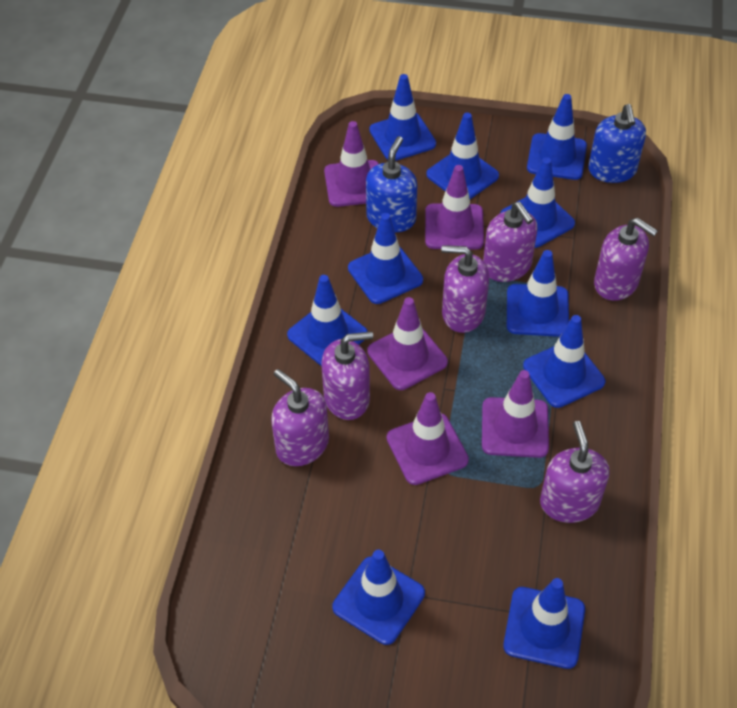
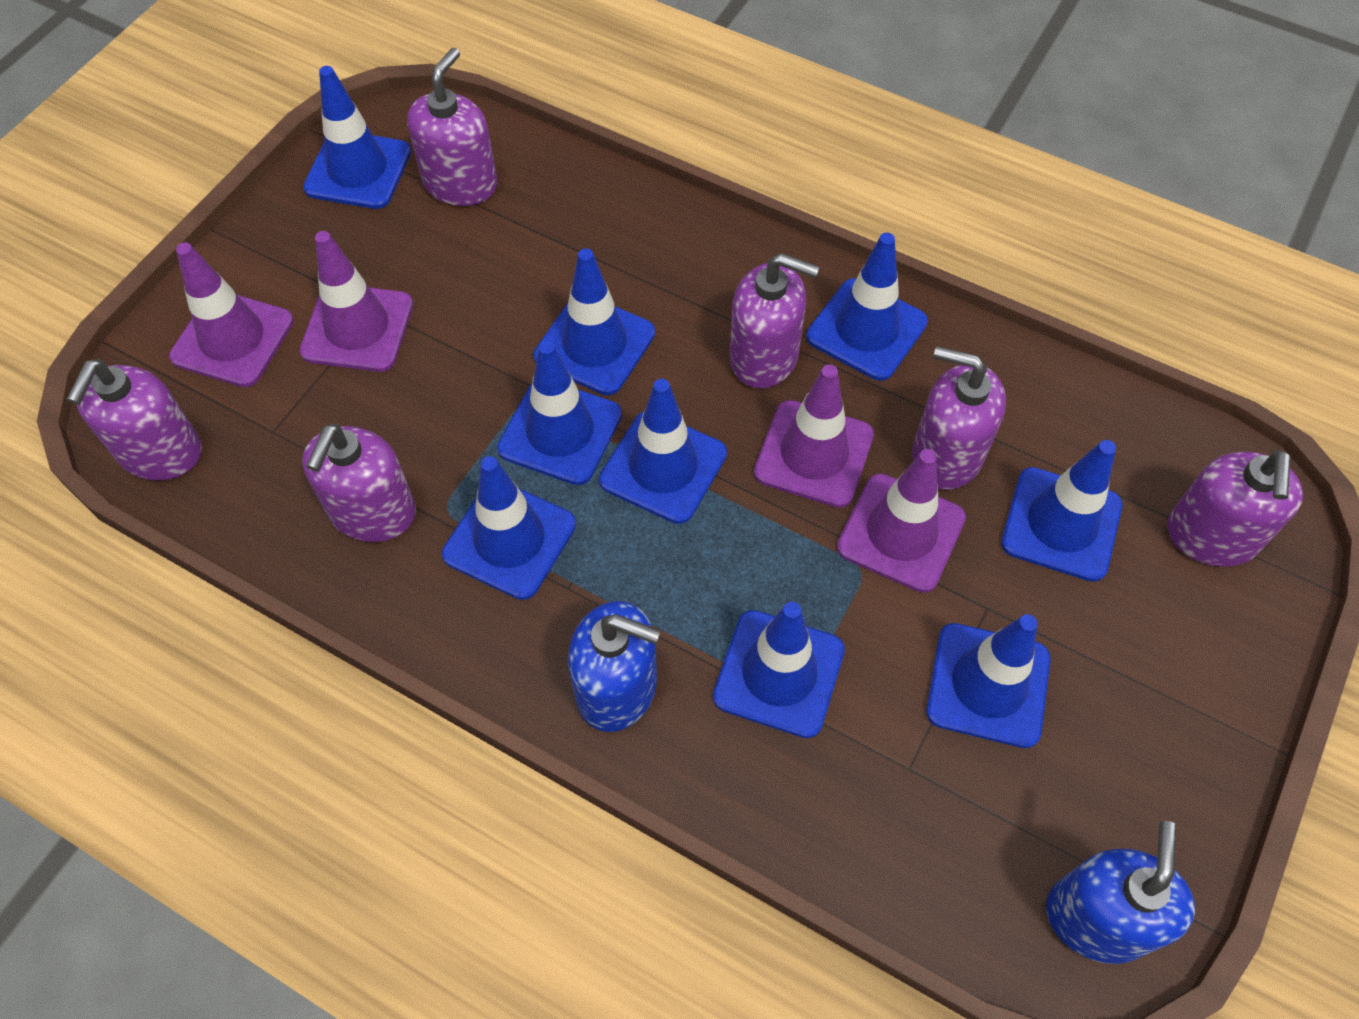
blue traffic cone: [287,275,368,366] [332,550,425,645] [348,213,423,304] [369,74,436,161] [426,112,499,199] [500,157,575,248] [503,578,585,669] [507,250,569,337] [523,315,605,408] [527,94,587,180] = 10 -> [303,66,411,209] [442,456,576,600] [497,341,622,485] [533,248,655,395] [599,379,727,524] [713,602,845,738] [806,233,928,381] [926,614,1051,748] [1001,440,1122,582] = 9
purple traffic cone: [324,121,379,207] [367,297,448,390] [387,392,469,485] [425,165,484,250] [482,370,549,458] = 5 -> [169,243,294,387] [299,231,413,372] [754,364,874,508] [837,449,966,593] = 4

